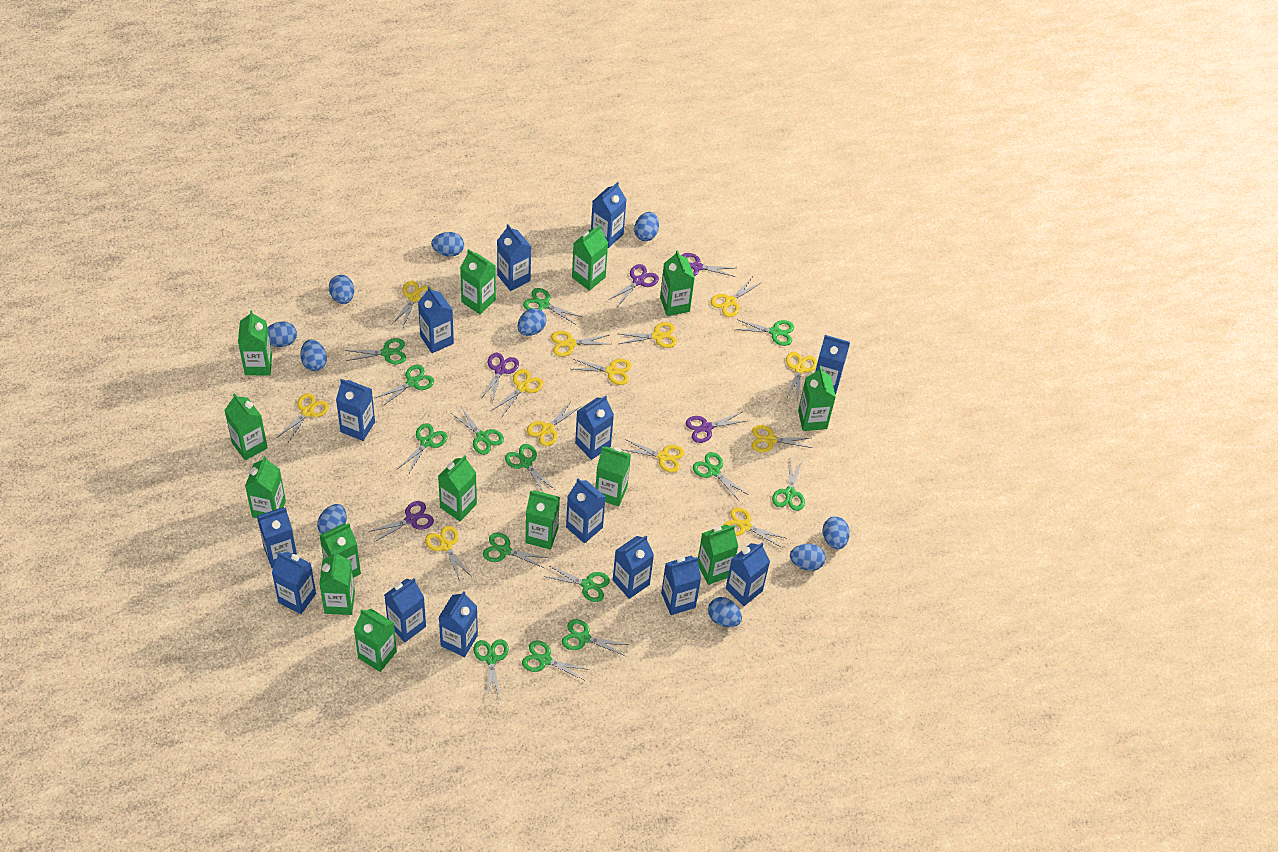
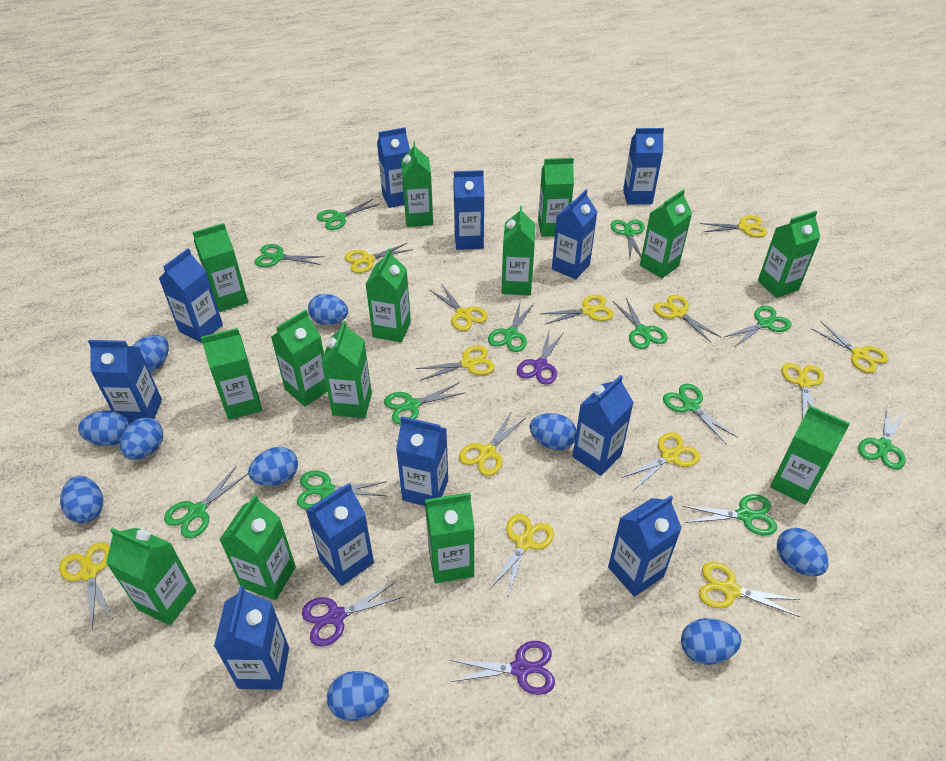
blue carton: [257,507,297,568] [272,551,316,614] [336,379,375,441] [384,578,426,642] [418,286,454,353] [439,591,478,657] [497,224,531,291] [566,478,606,543] [575,396,614,460] [591,182,627,248] [613,536,654,599] [661,556,701,615] [726,543,770,606] [815,335,850,395] = 14 -> [88,340,162,424] [159,248,223,343] [214,586,289,690] [306,483,374,586] [377,127,410,208] [396,416,448,506] [453,170,484,250] [552,189,597,279] [573,375,634,476] [608,496,682,597] [623,128,664,204] = 11
green scissors: [345,338,406,364] [375,365,434,407] [399,423,448,475] [451,406,504,455] [474,639,509,700] [483,533,549,568] [505,444,554,493] [522,640,590,681] [523,288,582,325] [543,565,610,602] [562,619,629,656] [693,452,747,502] [735,319,794,346] [772,458,805,511] = 14 -> [164,466,248,538] [254,244,324,267] [297,470,387,510] [317,199,380,230] [384,383,465,425] [488,303,534,352] [611,219,645,257] [613,298,668,349] [663,383,738,444] [682,494,777,535] [724,306,791,346] [858,405,906,470] = 12
purple scissors: [369,501,434,542] [480,353,519,402] [608,264,659,307] [682,253,736,277] [686,412,746,443] = 5 -> [302,581,403,647] [449,641,555,695] [517,332,564,385] = 3

